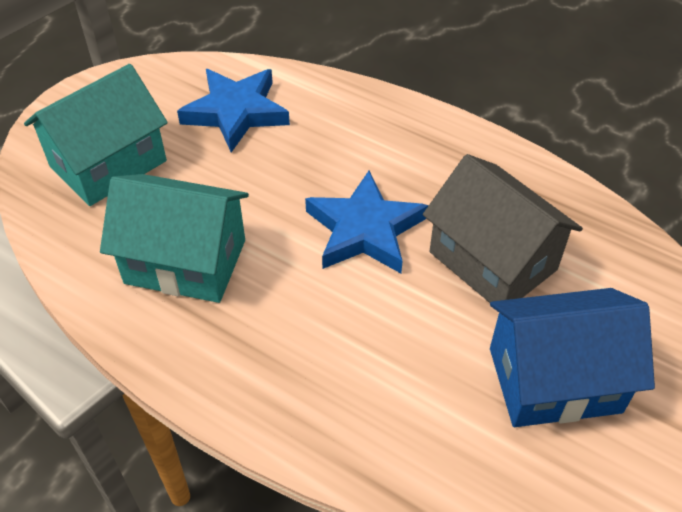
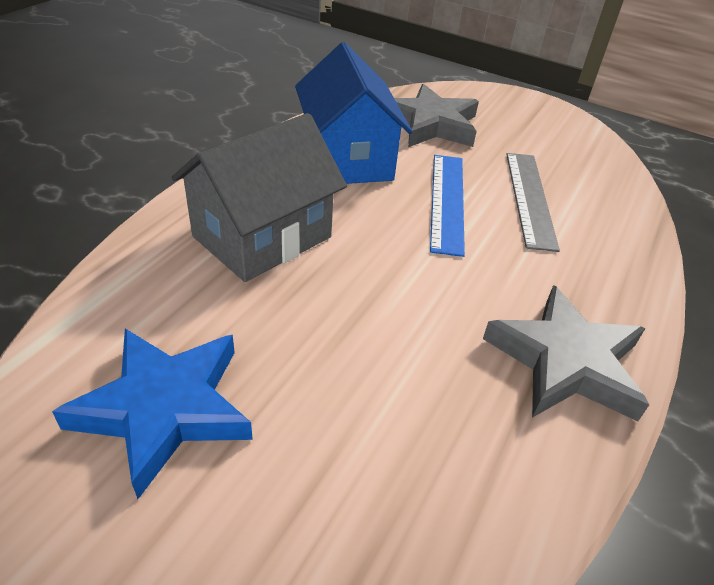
blue ruler: none = 0 -> [430,155,465,257] = 1
blue star: [177,69,290,152] [305,171,428,273] = 2 -> [52,329,253,499] = 1
grey ruler: none = 0 -> [506,153,560,252] = 1
grey star: none = 0 -> [394,84,479,147] [483,285,650,421] = 2
turquoise house: [24,64,168,206] [100,174,249,303] = 2 -> none = 0

